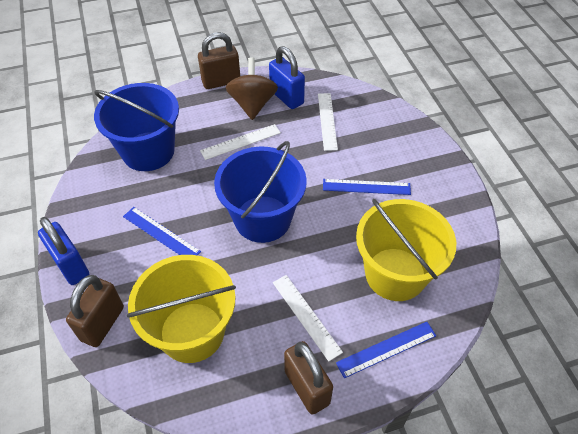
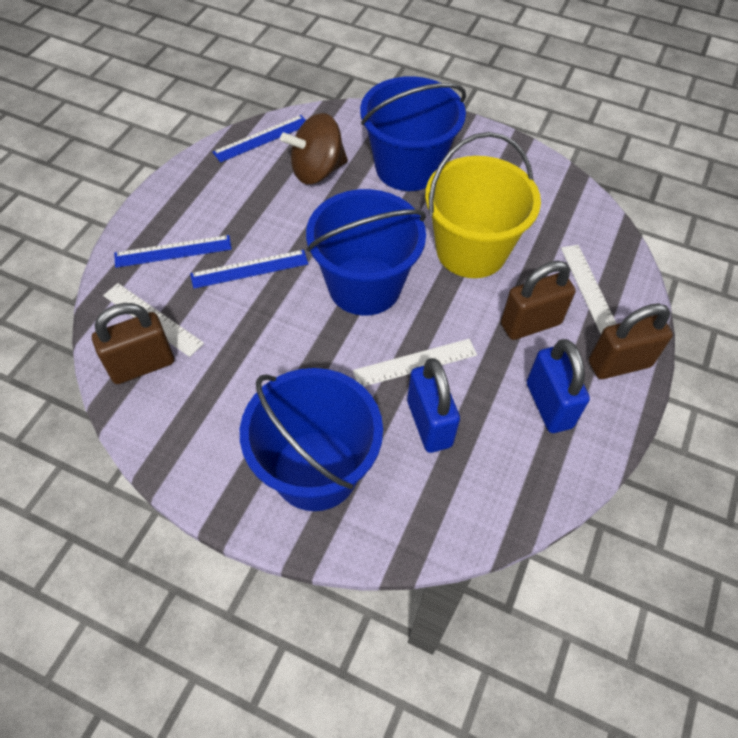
blue bucket: [94,83,179,171] [214,141,307,243] = 2 -> [240,368,383,511] [306,189,426,316] [360,76,466,191] = 3
yellow bucket: [127,255,236,363] [356,199,456,301] = 2 -> [425,132,541,278] = 1

